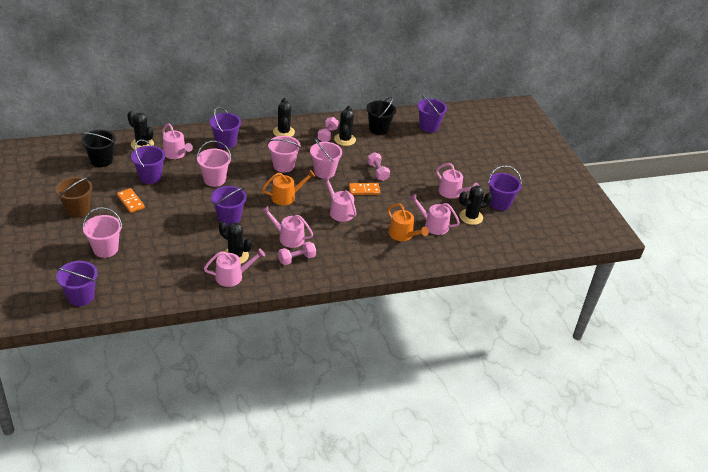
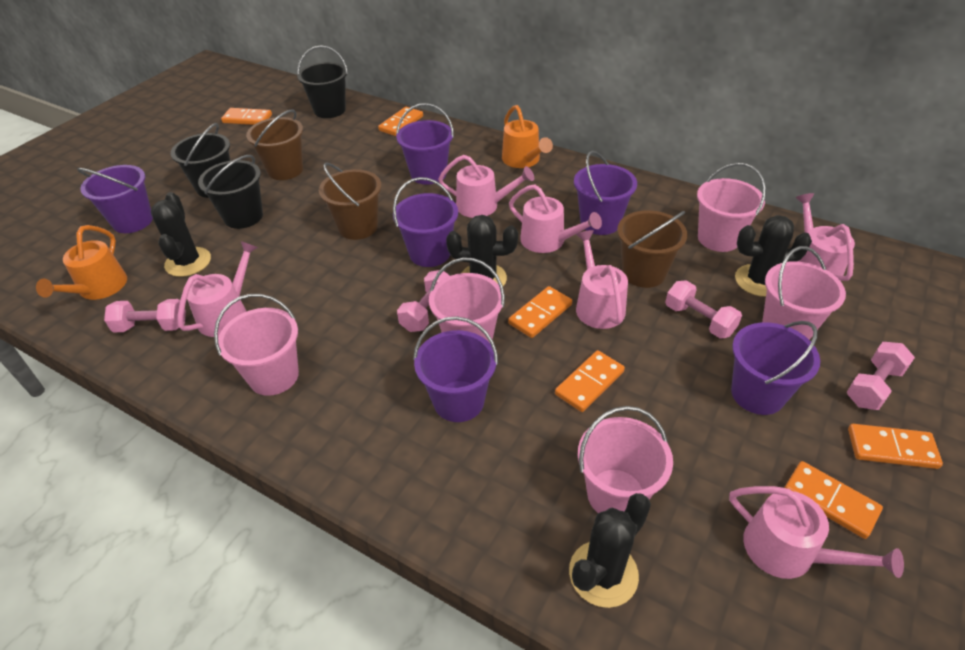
black bucket: [81,130,116,167] [366,97,396,135] = 2 -> [171,123,230,198] [198,155,263,229] [297,45,348,118] = 3
black cactus: [127,111,154,150] [219,221,252,264] [273,98,295,137] [334,106,356,146] [459,185,492,225] = 5 -> [151,192,211,277] [446,215,518,286] [569,493,651,608] [735,215,812,297] = 4
brown bucket: [55,177,93,217] = 1 -> [246,109,303,180] [319,162,381,240] [617,210,688,288] = 3
orange domino: [117,188,145,213] [349,183,380,195] = 2 -> [221,108,272,125] [378,107,423,136] [508,286,572,338] [555,350,625,412] [784,461,883,539] [848,424,943,469] = 6
pink bucket: [83,207,122,258] [197,141,231,187] [268,136,301,173] [310,138,342,178] = 4 -> [214,294,299,396] [429,258,505,343] [578,406,673,513] [697,163,766,252] [762,246,846,340] = 5
pink dumbbell: [278,242,316,265] [318,117,339,142] [367,152,390,181] = 3 -> [104,299,186,332] [397,270,450,332] [665,280,742,338] [847,342,915,410] = 4

